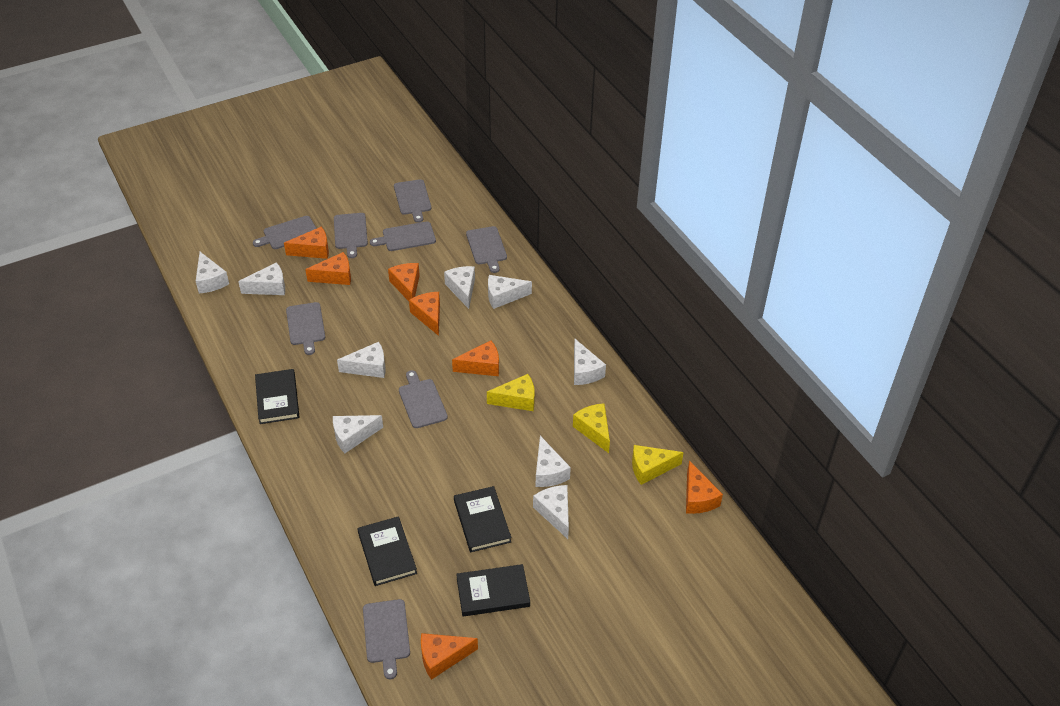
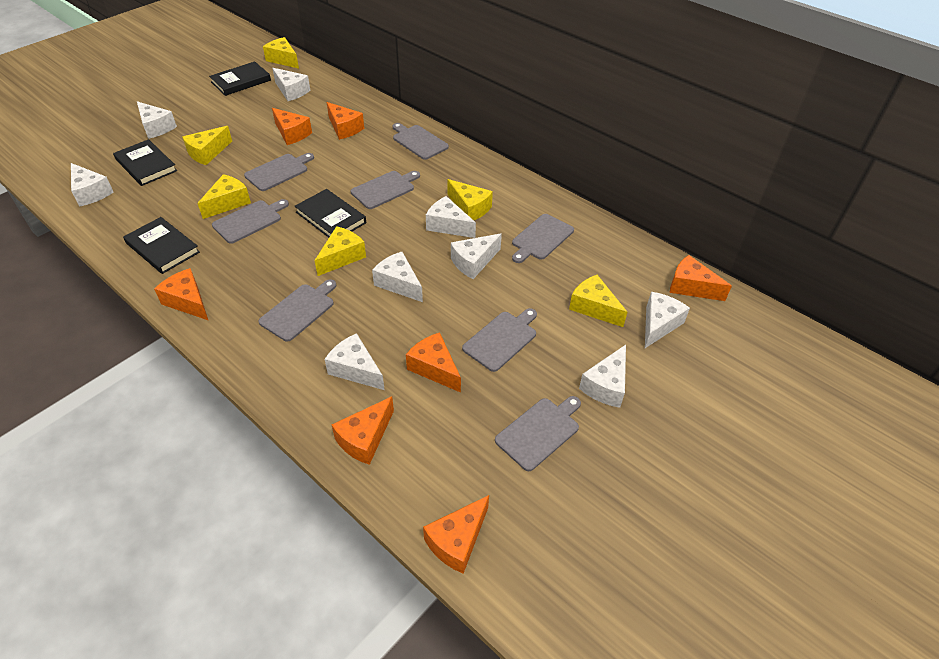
yellow cheese: [487,374,535,411] [573,403,610,453] [632,445,684,485] = 3 -> [182,126,232,165] [197,174,251,219] [263,37,299,69] [315,226,366,276] [447,179,493,220] [569,275,627,327] = 6

